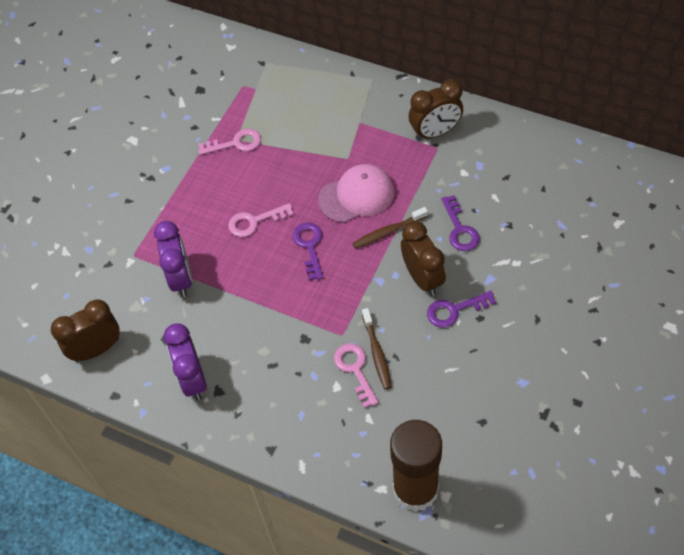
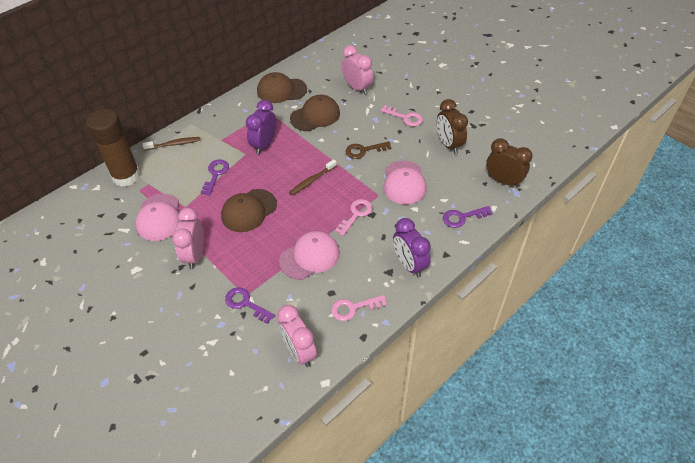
brown cap: none = 0 -> [221,189,277,232] [257,72,307,103] [290,95,340,131] = 3
brown clock: [51,299,120,362] [401,221,446,296] [409,79,463,141] = 3 -> [437,99,468,154] [486,138,533,188] = 2
brown key: none = 0 -> [345,141,391,159] = 1
pink cap: [318,164,394,223] = 1 -> [136,194,180,241] [279,231,340,280] [384,160,427,205] = 3
pink clock: none = 0 -> [172,208,204,269] [277,305,317,367] [342,45,373,95] = 3

